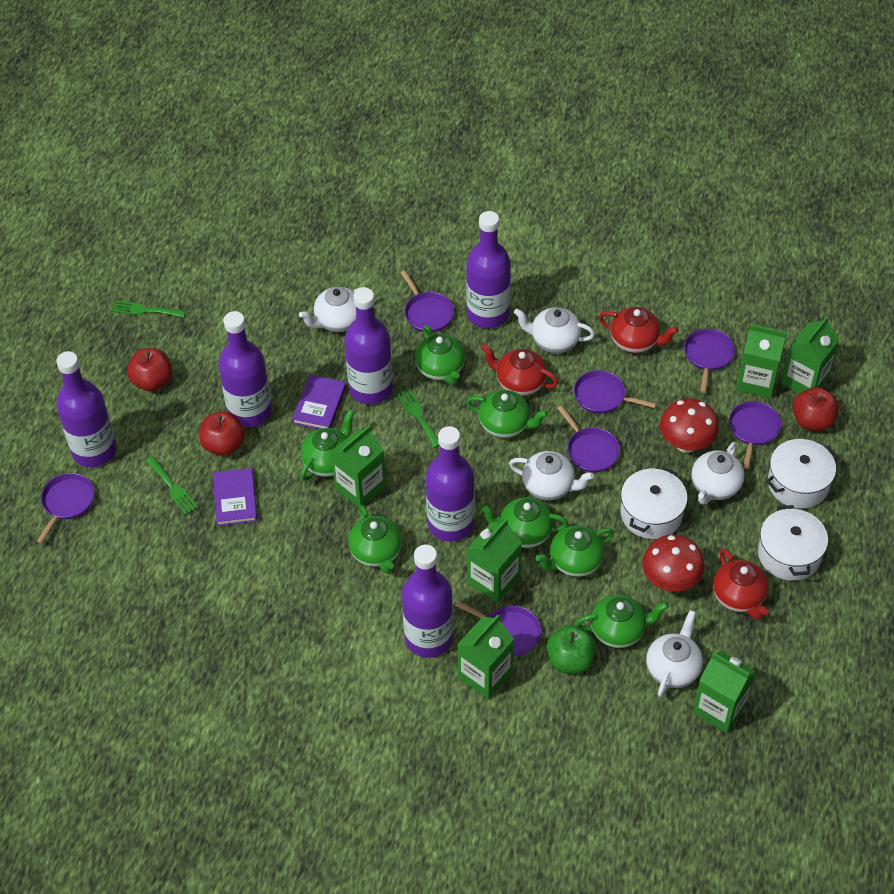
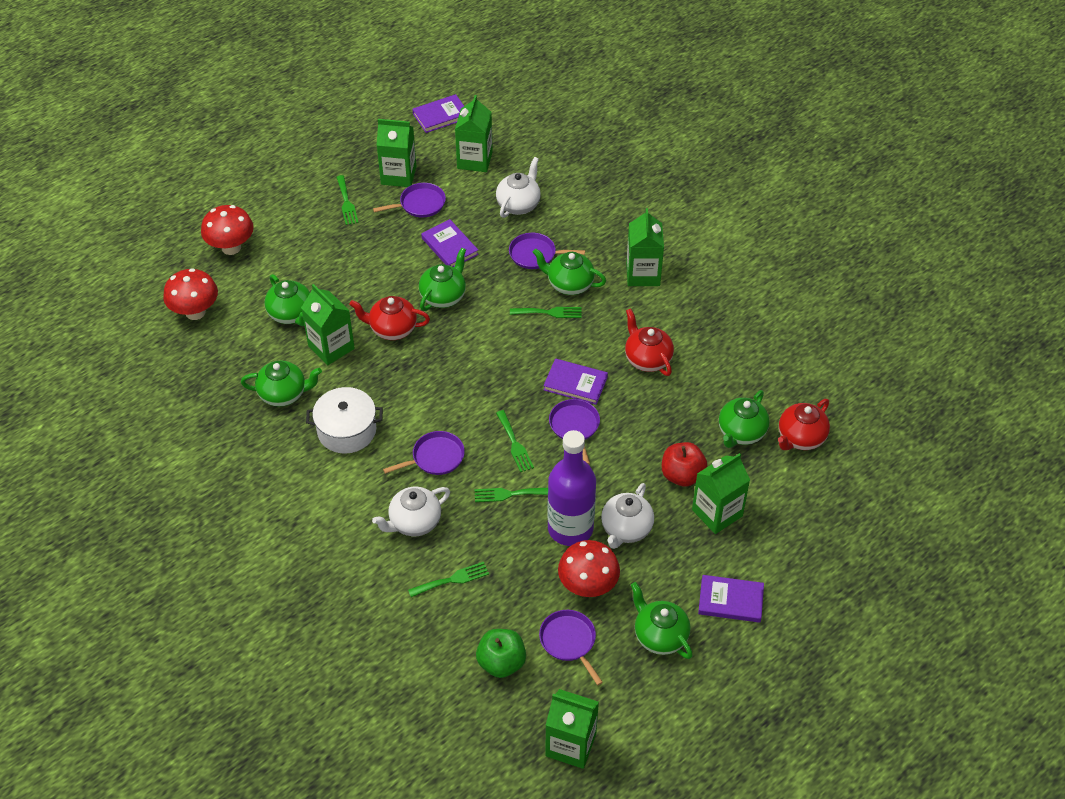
green fork: [112,301,186,318] [146,456,198,515] [397,388,440,448] = 3 -> [336,175,359,225] [408,562,489,597] [475,488,548,502] [496,410,534,472] [510,307,582,318] = 5
green teapot: [301,409,354,481] [348,505,402,574] [415,325,465,385] [466,390,548,438] [480,497,569,548] [536,525,614,577] [576,595,669,648] = 7 -> [241,360,322,407] [264,274,310,326] [419,248,466,311] [532,249,606,295] [631,582,693,659] [719,390,770,448] = 6
purple book: [213,468,257,526] [292,375,346,429] = 2 -> [412,94,464,133] [421,219,479,267] [543,358,608,405] [698,575,764,623] = 4
purple bottle: [56,351,117,467] [218,311,272,428] [344,288,393,404] [402,545,453,658] [426,426,474,542] [466,211,511,329] = 6 -> [547,430,596,546] = 1
purple pan: [37,473,95,543] [401,270,454,332] [455,601,541,656] [557,405,620,472] [574,370,656,413] [684,329,735,393] [729,401,781,469] = 7 -> [373,183,446,218] [383,431,465,475] [509,233,585,269] [539,610,603,685] [549,399,600,464] = 5
red apple: [127,348,172,391] [199,411,245,456] [792,387,839,431] = 3 -> [662,442,707,487] = 1
red mushroom: [642,535,705,591] [660,398,719,453] = 2 -> [163,268,218,320] [201,205,254,255] [558,540,620,597] = 3
white pot: [620,467,688,539] [758,505,828,581] [766,439,838,509] = 3 -> [306,387,383,454] = 1
white teapot: [299,287,367,332] [509,451,594,500] [514,307,595,353] [646,610,703,697] [691,442,744,505] = 5 -> [372,487,450,536] [496,157,541,218] [601,483,654,549] = 3

